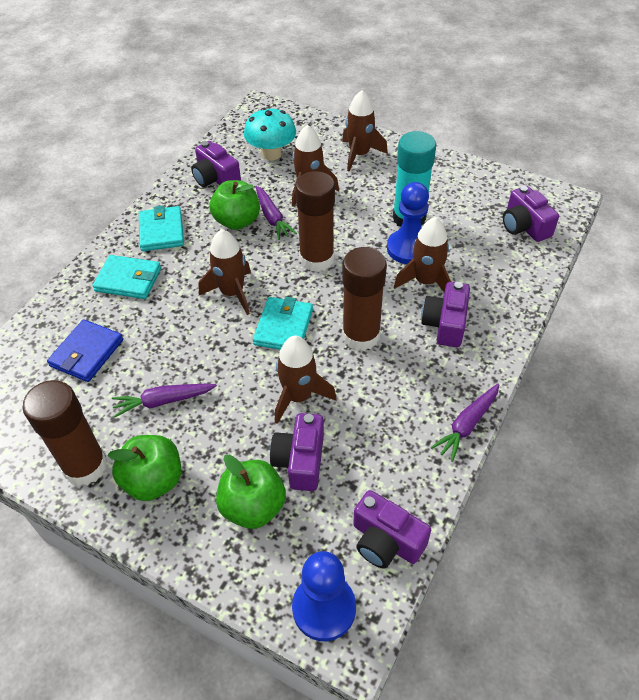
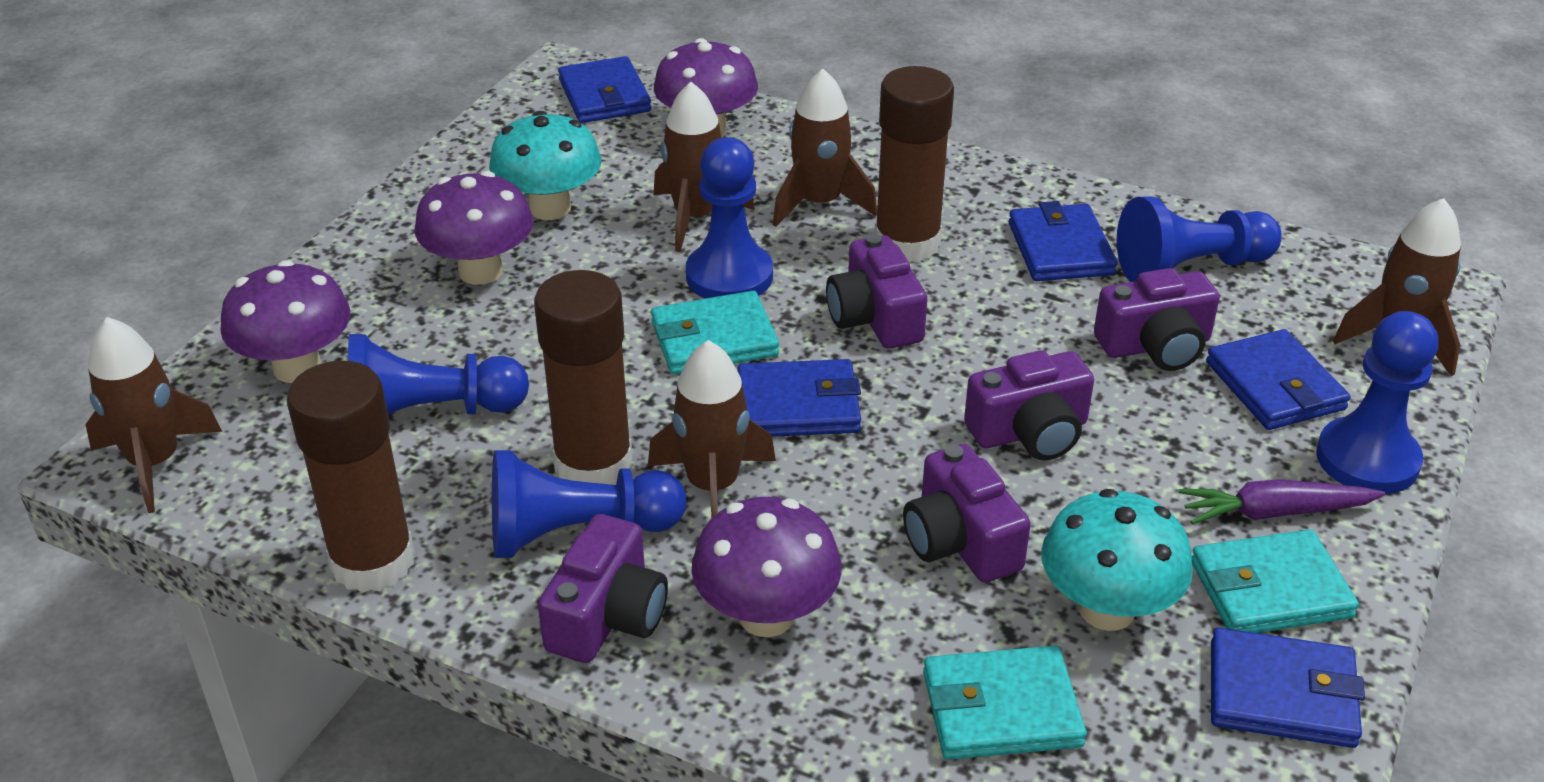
blue pawn: [292,551,356,641] [387,182,429,264] = 2 -> [348,334,529,415] [492,450,686,558] [686,137,773,299] [1117,196,1282,282] [1316,311,1438,494] = 5
blue wallet: [47,319,123,382] = 1 -> [558,56,651,123] [738,359,861,437] [1009,201,1118,281] [1206,329,1350,430] [1211,628,1365,748] = 5
green apple: [107,435,181,501] [210,180,260,230] [216,455,286,529] = 3 -> none = 0
purple carrot: [112,384,217,418] [256,186,297,240] [431,383,499,462] = 3 -> [1178,479,1385,525] = 1
purple mushroom: none = 0 -> [220,260,350,383] [415,171,533,285] [654,38,758,137] [691,497,842,637] = 4
turquoise glue stick: [393,131,436,227] = 1 -> none = 0
turquoise mushroom: [244,108,296,160] = 1 -> [489,111,601,220] [1041,489,1193,631] = 2

